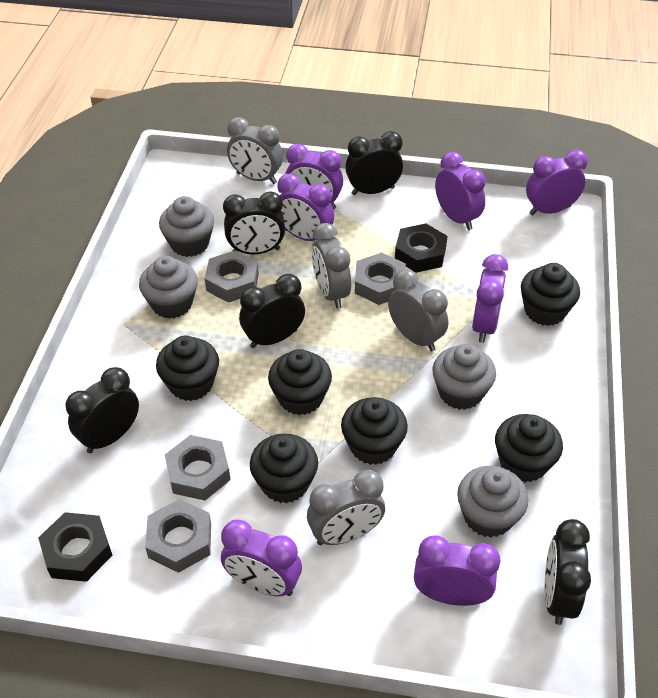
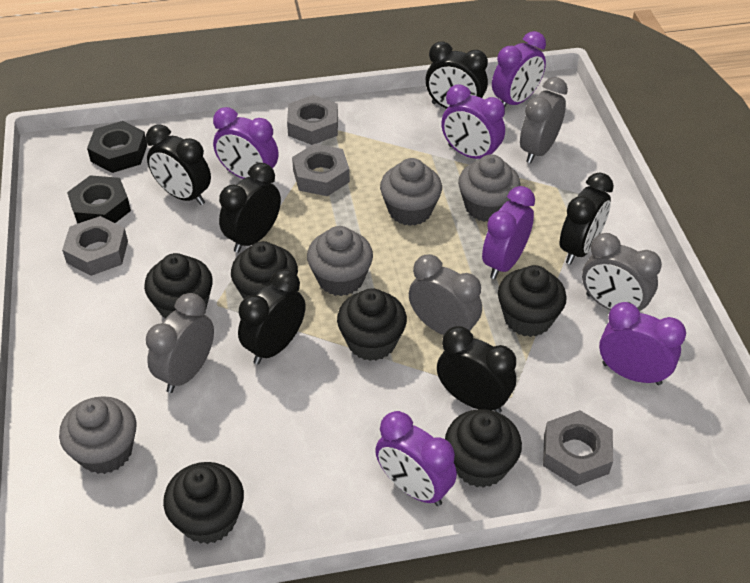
black clock: [66,367,139,453] [223,191,285,254] [239,274,305,348] [345,131,403,195] [544,519,591,625] = 5 -> [146,125,211,205] [219,163,281,253] [238,269,305,364] [426,42,488,109] [437,326,516,413] [560,173,614,265] = 6
purple clock: [221,520,302,596] [277,174,334,241] [285,144,343,209] [414,535,500,606] [435,152,486,230] [472,254,508,343] [526,150,588,215] = 7 -> [213,107,278,179] [375,411,457,506] [441,85,505,159] [482,186,535,279] [492,31,546,106] [599,302,686,385] = 6

